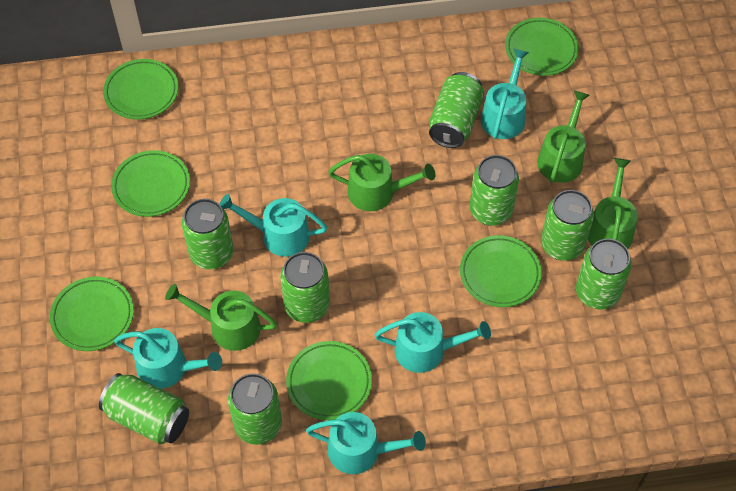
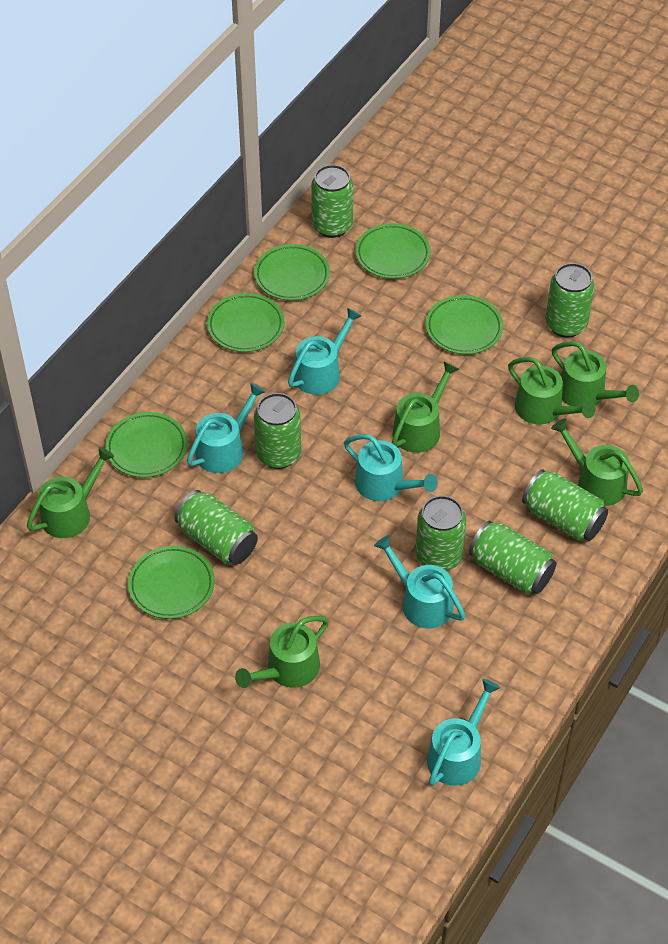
green can: [99,373,189,444] [182,199,233,269] [228,373,282,445] [280,252,330,323] [429,72,484,148] [470,155,519,226] [541,190,594,261] [576,239,632,309] = 8 -> [174,490,258,565] [254,393,301,469] [311,165,353,238] [416,495,466,571] [469,521,556,594] [522,469,608,541] [546,263,595,338] = 7
green watering can: [165,284,277,351] [328,154,435,211] [537,91,589,183] [588,158,638,249] = 4 -> [27,447,114,538] [235,616,329,688] [392,362,459,453] [508,357,595,424] [551,418,643,506] [552,341,639,406] = 6

